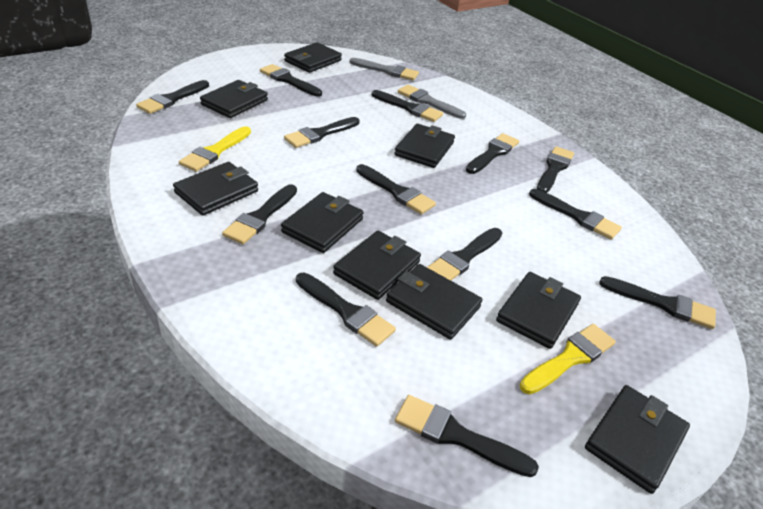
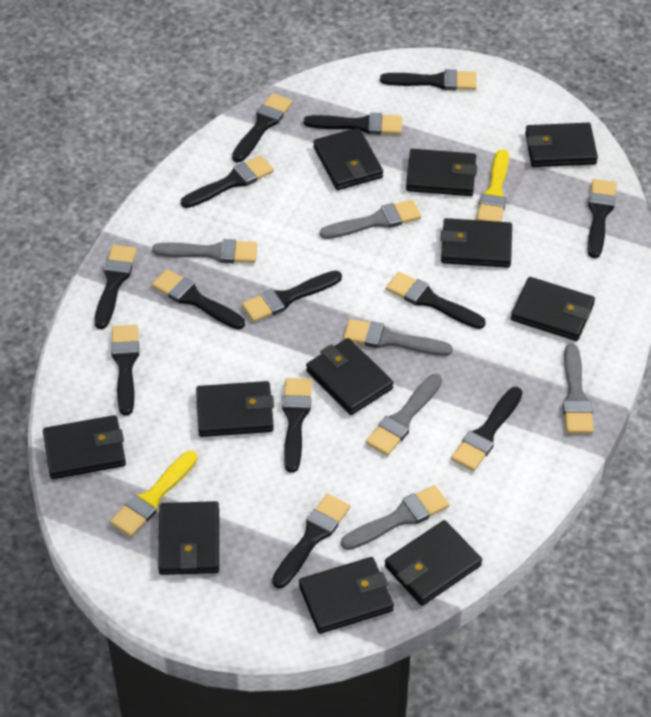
black wallet: [173,162,258,216] [200,80,268,118] [281,192,364,253] [284,42,342,73] [333,231,421,300] [386,264,483,340] [394,124,455,168] [496,272,581,349] [585,385,690,494] = 9 -> [43,415,126,479] [158,501,219,575] [196,381,274,437] [299,557,394,634] [306,338,394,415] [313,128,383,190] [385,520,482,606] [406,149,477,196] [440,218,512,268] [511,277,595,341] [525,123,598,167] = 11
grey brush: [350,58,419,81] [398,85,466,119] = 2 -> [152,239,257,263] [320,200,421,239] [341,485,449,550] [343,319,453,356] [366,374,442,456] [563,344,594,434] = 6

